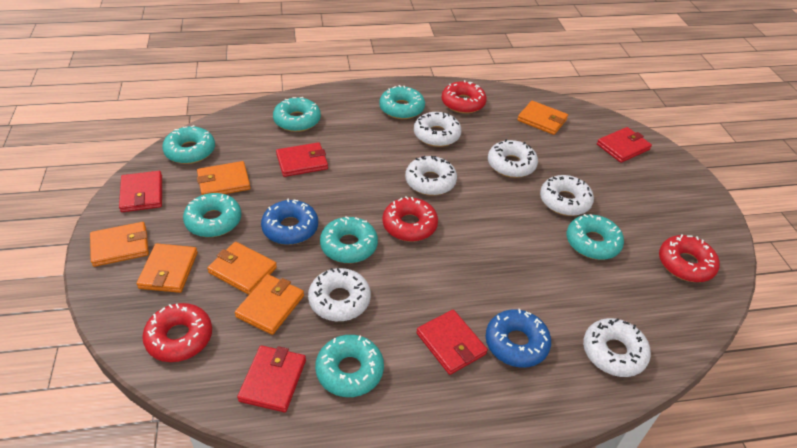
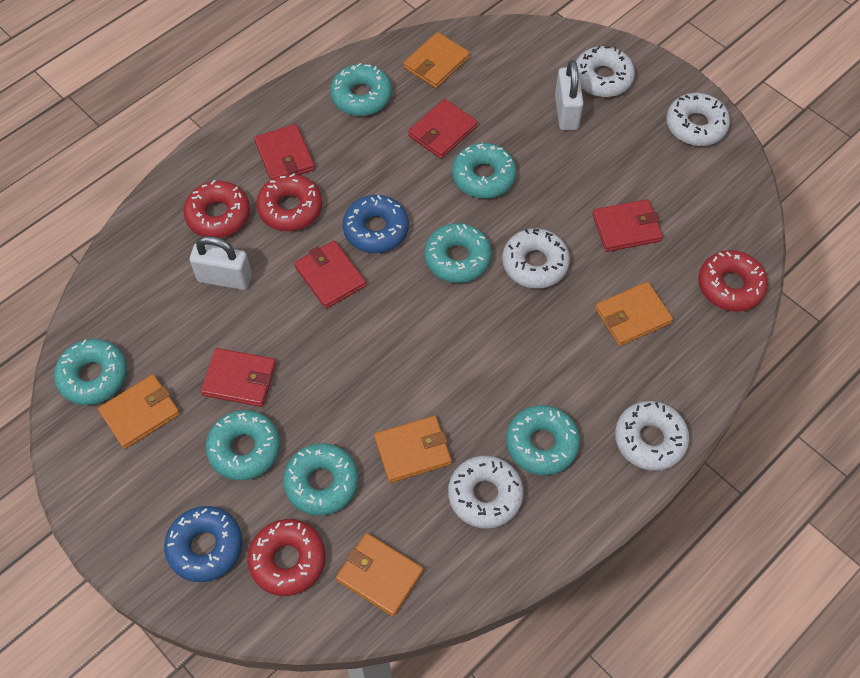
orange wallet: [90,222,149,267] [137,243,198,293] [197,161,251,195] [207,242,277,295] [235,274,304,335] [517,101,568,135] = 6 -> [98,374,180,449] [336,533,423,616] [374,416,452,483] [404,32,470,88] [595,282,673,346] = 5
white donut: [308,268,371,321] [405,156,457,196] [414,112,462,147] [488,139,538,178] [540,175,594,216] [583,318,651,377] = 6 -> [448,456,523,529] [502,228,570,289] [576,45,635,97] [615,401,690,471] [666,93,730,146] = 5
white padlock: none = 0 -> [190,236,252,290] [555,60,584,130] = 2

